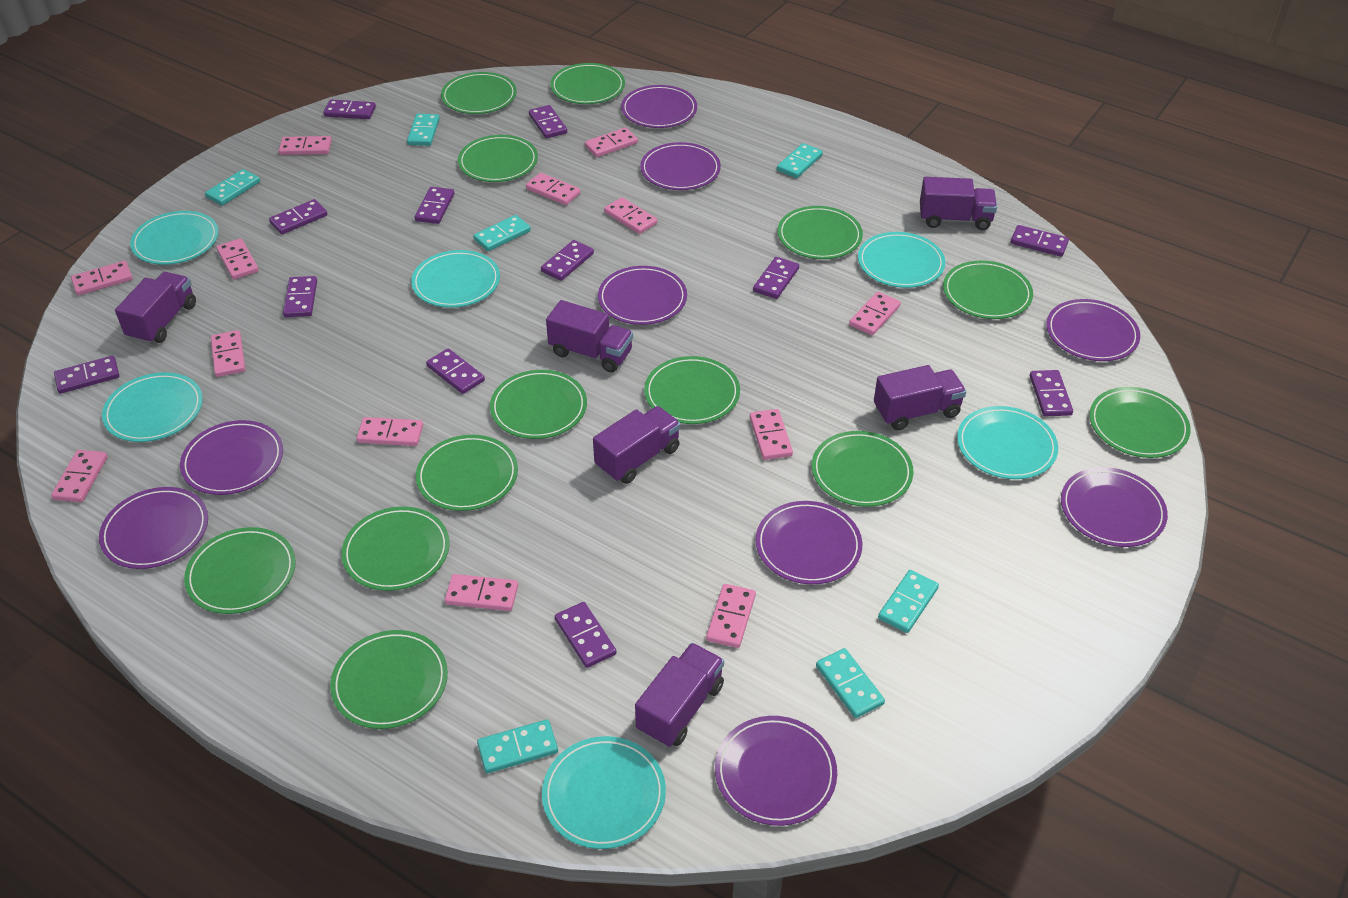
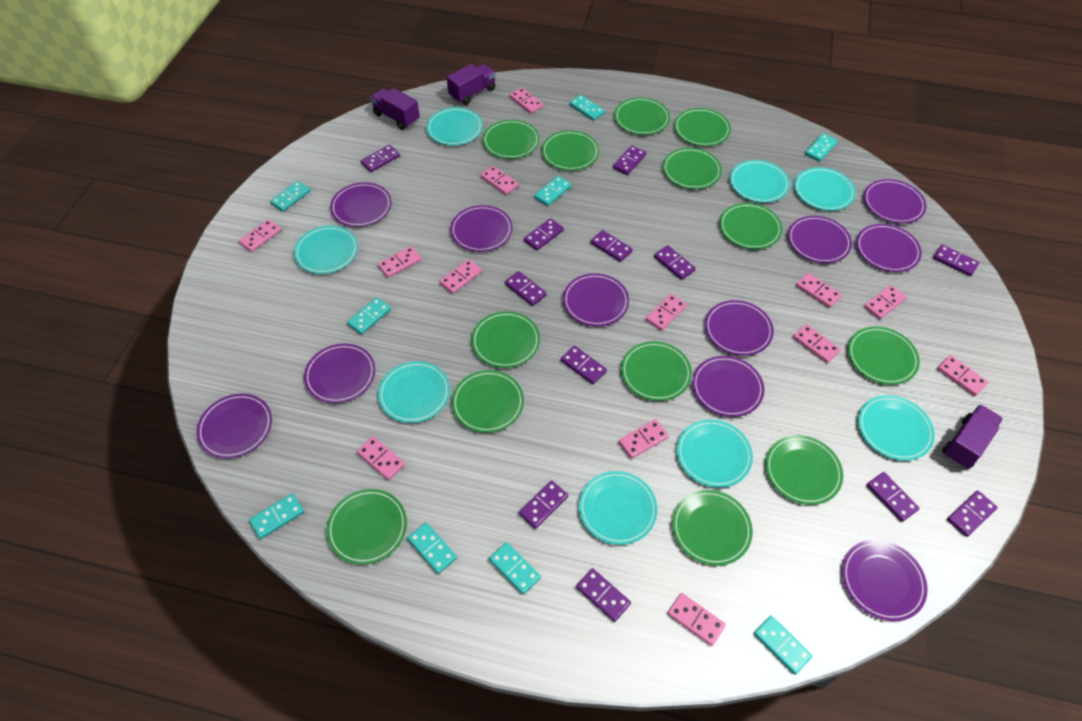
purple plate: [99,487,208,569] [180,420,283,495] [598,266,687,325] [621,85,697,128] [640,142,721,190] [715,716,837,826] [756,501,862,584] [1046,299,1140,361] [1061,467,1168,547] = 9 -> [196,394,272,459] [304,343,375,404] [330,182,392,227] [450,205,513,252] [563,273,629,326] [692,356,765,417] [705,300,774,356] [788,216,852,263] [842,540,928,621] [856,224,922,272] [864,179,927,224] = 11
purple truck: [115,272,196,344] [546,300,633,372] [593,406,681,484] [635,643,724,747] [874,365,966,430] [920,177,997,230] = 6 -> [370,88,420,130] [447,64,496,105] [942,404,1003,469] = 3
turquoise domino: [205,169,260,206] [407,114,440,146] [473,215,531,251] [477,719,558,773] [777,143,823,178] [816,648,885,718] [878,570,939,633] = 7 -> [249,493,304,539] [270,181,311,212] [347,297,391,335] [407,522,457,574] [489,542,541,595] [534,176,572,206] [569,95,605,121] [754,616,812,675] [805,133,838,162] = 9
turquoise plate: [102,372,203,442] [130,211,219,265] [411,250,500,308] [542,736,666,849] [858,232,945,288] [957,406,1058,479] = 6 -> [294,226,358,274] [378,361,450,423] [426,107,483,146] [579,471,658,545] [677,420,753,488] [730,160,790,203] [794,167,856,211] [858,395,935,461] = 8

